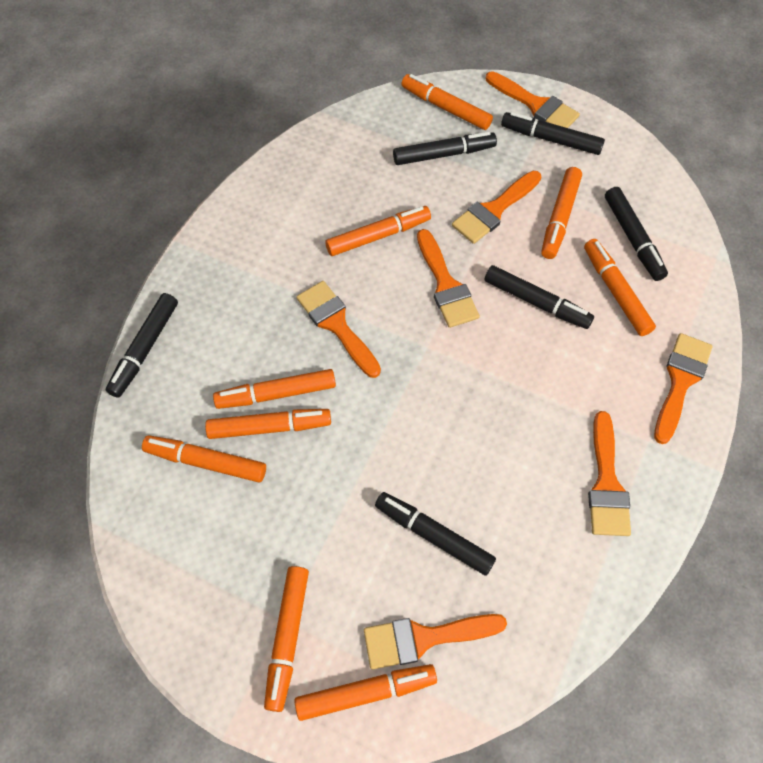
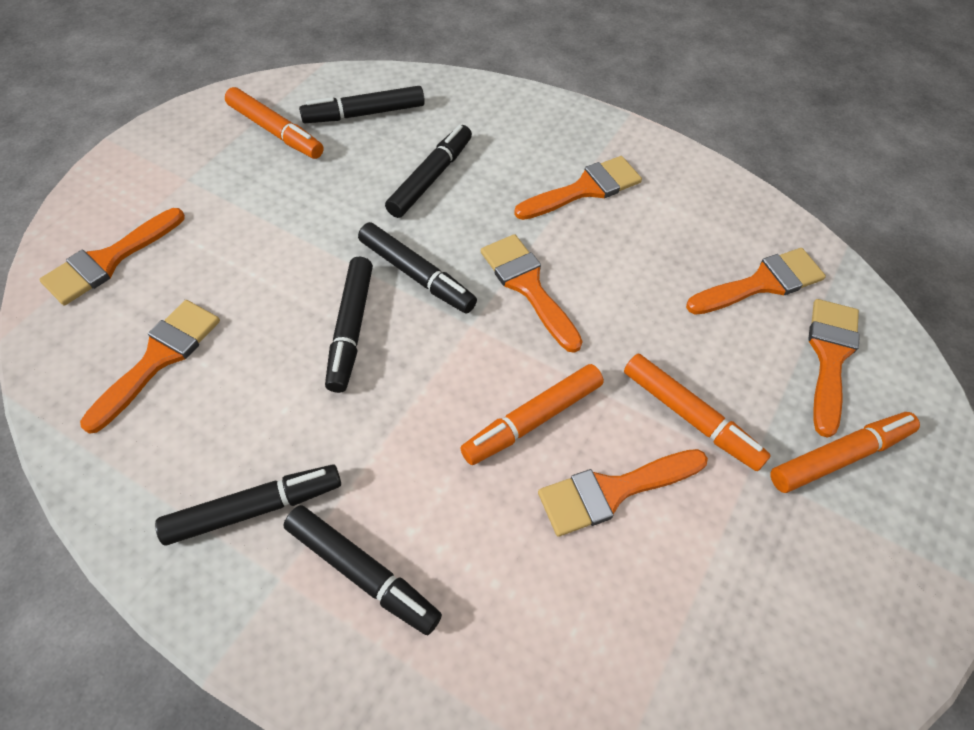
orange marker: [142,435,266,483] [205,409,331,439] [213,369,336,409] [264,566,309,712] [294,664,437,721] [325,206,431,256] [401,74,493,130] [541,167,582,259] [584,239,656,336] = 9 -> [225,87,324,159] [460,364,604,465] [624,353,771,471] [770,412,920,493] = 4

